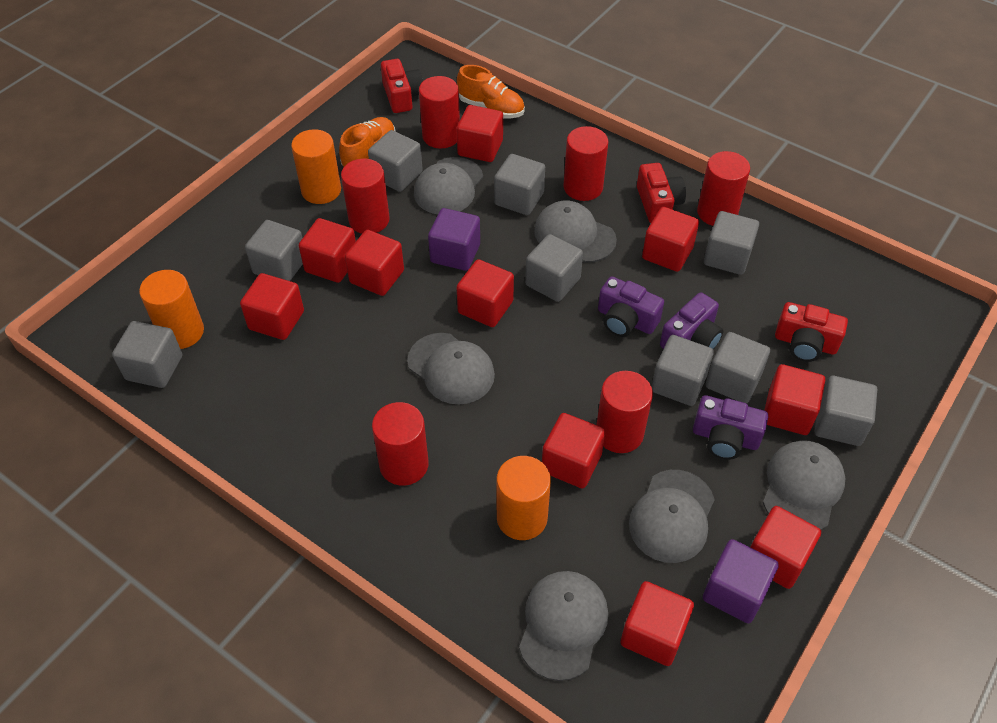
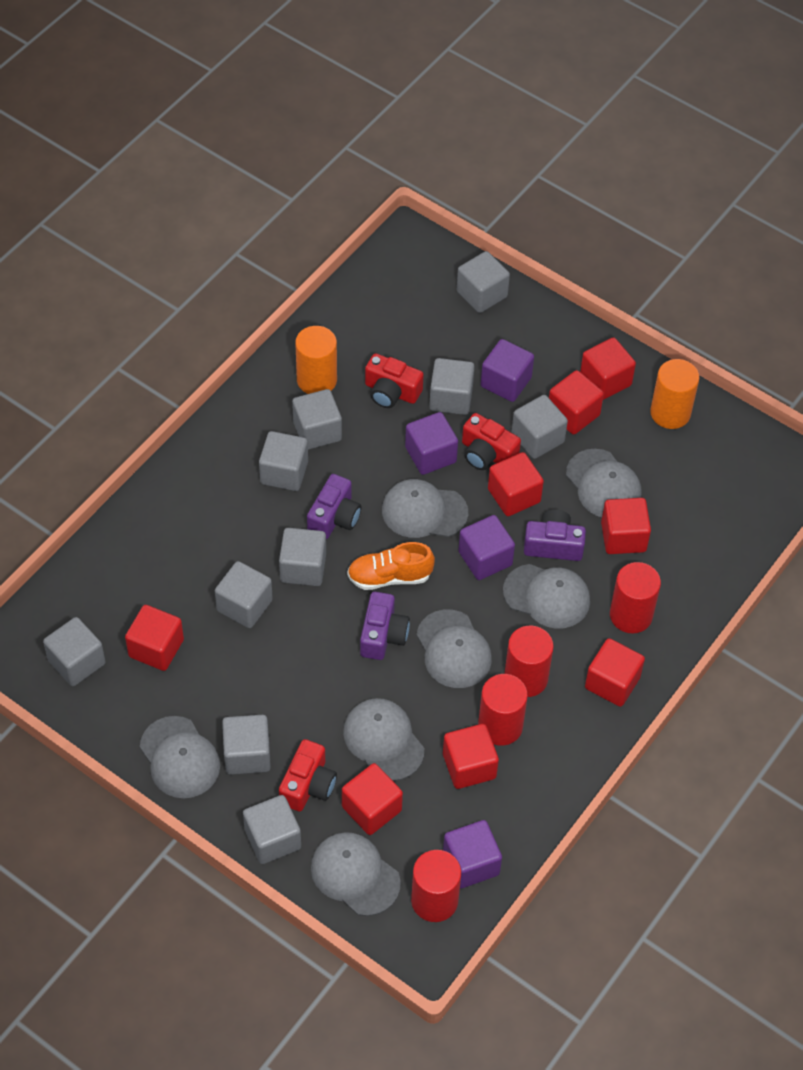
grey cap: [407,333,495,404] [414,157,483,214] [519,571,608,681] [534,200,617,263] [629,470,715,563] [763,441,846,530] = 6 -> [140,716,220,798] [311,832,401,916] [343,698,424,781] [382,479,468,538] [416,609,492,688] [503,564,590,629] [566,449,642,517] = 7
grey cube: [112,321,182,388] [245,220,303,281] [368,130,423,192] [494,154,545,215] [525,234,583,302] [652,335,714,406] [704,211,759,275] [706,332,770,404] [815,376,877,446] = 9 -> [43,617,105,686] [215,561,273,628] [222,715,271,775] [243,795,301,864] [259,431,308,491] [279,528,326,586] [292,389,342,450] [429,358,475,415] [457,251,510,313] [511,395,568,459] = 10
orange cylinder: [139,270,204,349] [291,129,341,204] [497,456,551,540] = 3 -> [295,326,337,394] [650,359,700,429] = 2
orange shoe: [339,117,396,167] [457,65,525,119] = 2 -> [347,542,435,590] = 1
purple cube: [428,208,480,271] [703,539,779,623] = 2 -> [405,412,458,475] [443,820,502,889] [458,515,515,580] [481,339,534,402] = 4
red cube: [240,273,304,340] [299,218,356,283] [345,230,404,296] [456,259,514,327] [457,105,503,162] [542,413,605,489] [621,581,694,666] [642,207,699,272] [750,506,821,589] [764,364,825,435] = 10 -> [125,605,184,671] [342,763,403,835] [443,724,499,789] [488,452,544,516] [549,370,604,435] [580,337,636,400] [585,638,645,707] [601,498,651,554] = 8
red cylinder: [341,159,390,234] [372,402,429,486] [419,76,460,148] [563,126,608,201] [596,371,653,453] [697,151,750,226] = 6 -> [411,850,461,922] [478,674,528,746] [504,625,554,697] [610,562,661,633] = 4

